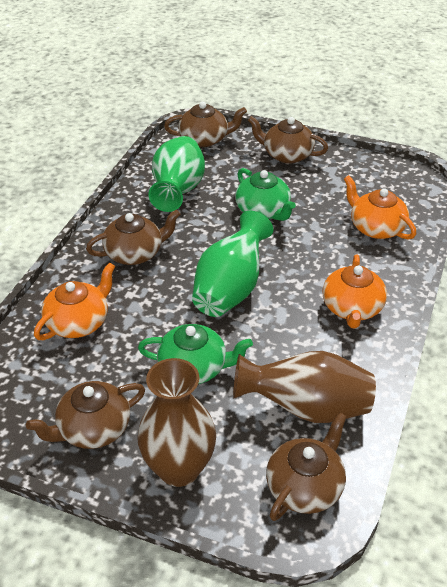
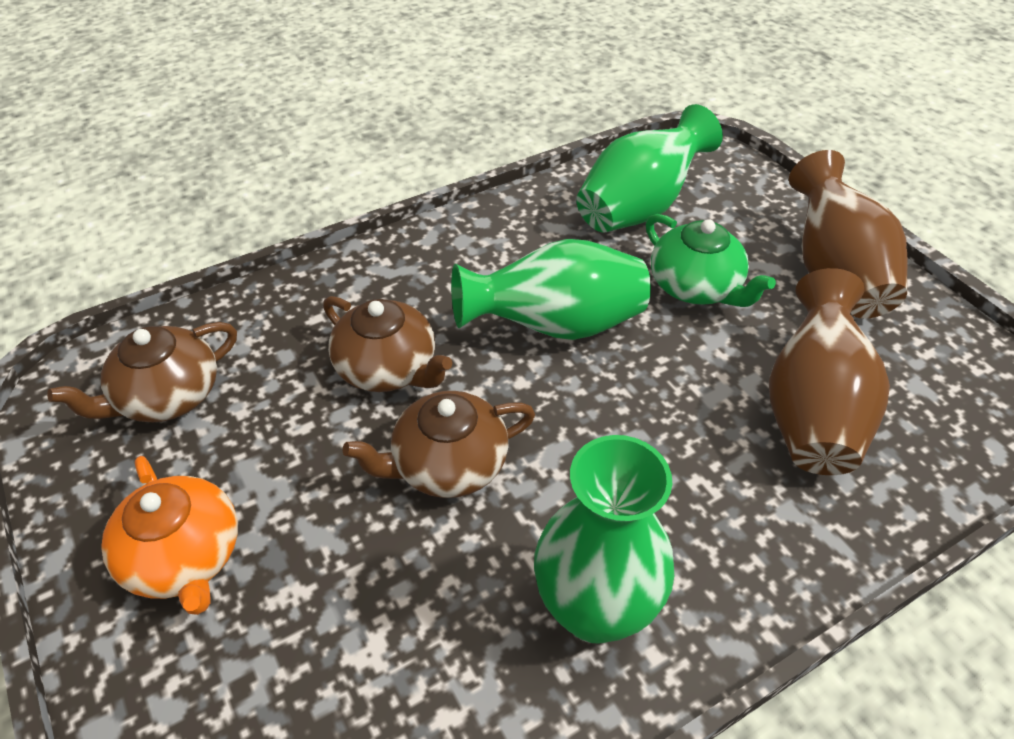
brown teapot: [26,381,145,449] [86,209,181,265] [164,102,247,147] [248,116,328,164] [266,412,347,521] = 5 -> [47,322,237,422] [323,296,453,392] [343,391,535,498] = 3
green teapot: [138,324,253,384] [235,168,296,221] = 2 -> [646,214,776,307] = 1
green vase: [148,136,205,212] [192,211,273,317] = 2 -> [451,239,651,340] [534,435,674,644] [576,104,723,233] = 3
orange teapot: [34,262,115,340] [322,254,387,329] [344,175,416,240] = 3 -> [101,456,238,615] = 1

